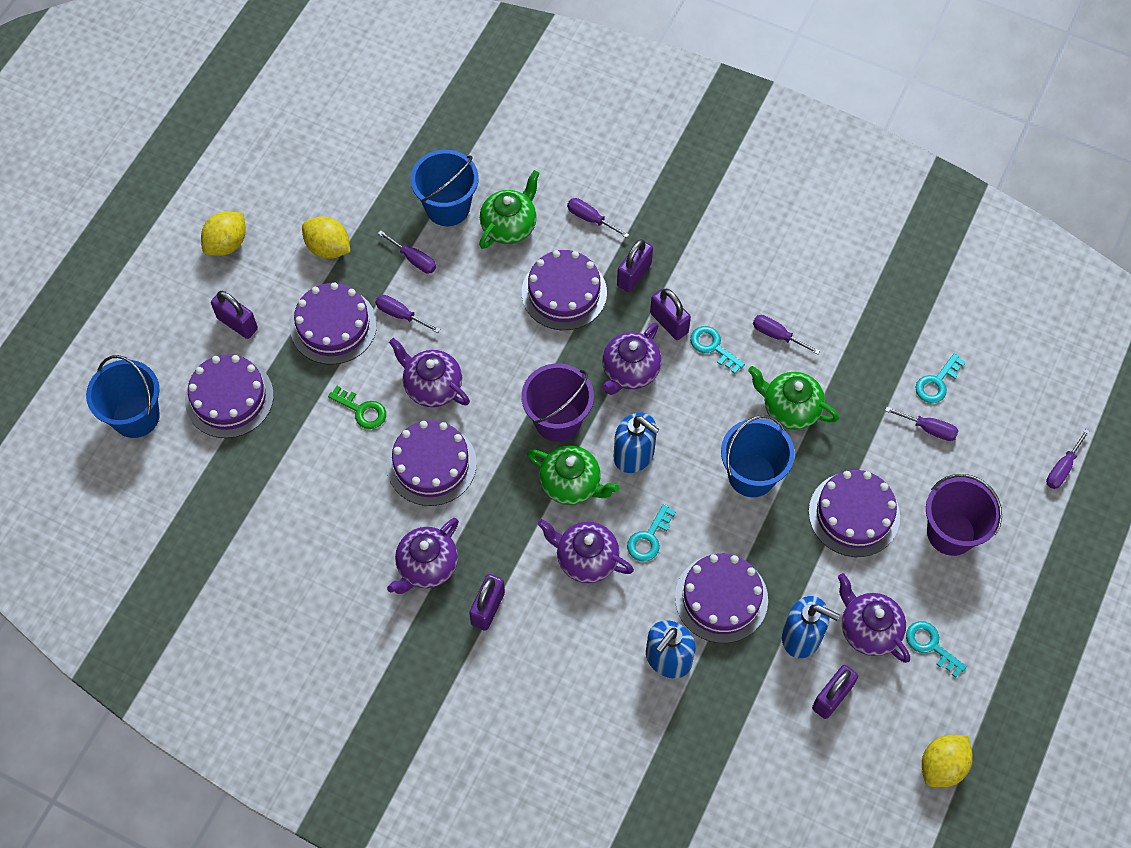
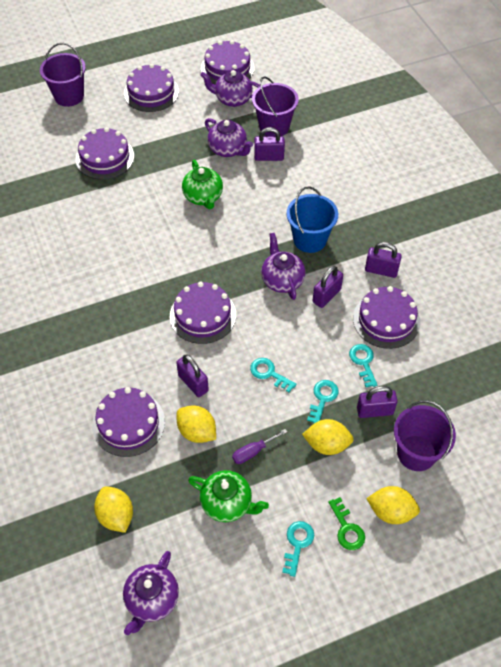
blue bucket: [86,355,160,438] [410,150,479,226] [721,415,795,497] = 3 -> [287,186,338,253] = 1
blue soap dispenser: [614,412,659,473] [646,620,696,678] [782,596,840,658] = 3 -> none = 0
green teapot: [479,170,540,249] [527,445,619,505] [748,366,839,430] = 3 -> [182,160,223,209] [188,470,269,522] = 2
purple bucket: [522,363,594,442] [926,474,1002,556] = 2 -> [40,43,86,107] [252,76,299,136] [394,400,456,471] = 3
purple screwdriver: [375,295,440,333] [378,230,436,273] [567,198,629,238] [753,315,820,355] [885,407,958,441] [1046,429,1090,489] = 6 -> [232,429,287,464] = 1
purple teapot: [387,518,459,594] [389,338,470,407] [537,519,634,583] [602,323,662,395] [838,573,910,663] = 5 -> [123,551,179,635] [200,70,260,107] [205,118,253,157] [261,233,305,300] = 4
yellow lemon: [201,211,246,256] [302,216,350,259] [922,735,973,787] = 3 -> [94,486,133,533] [177,405,216,443] [302,419,354,455] [366,486,420,524] = 4

